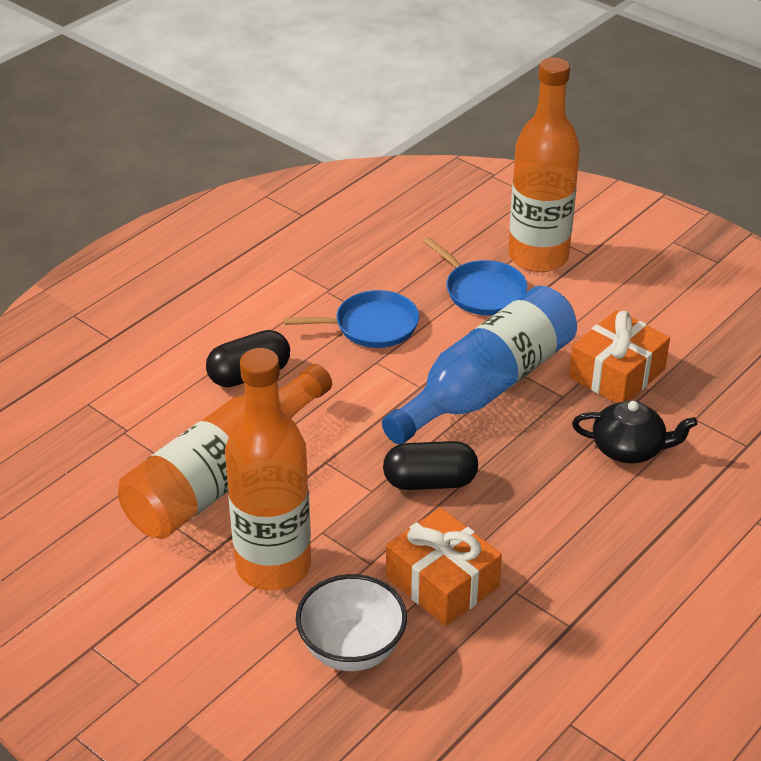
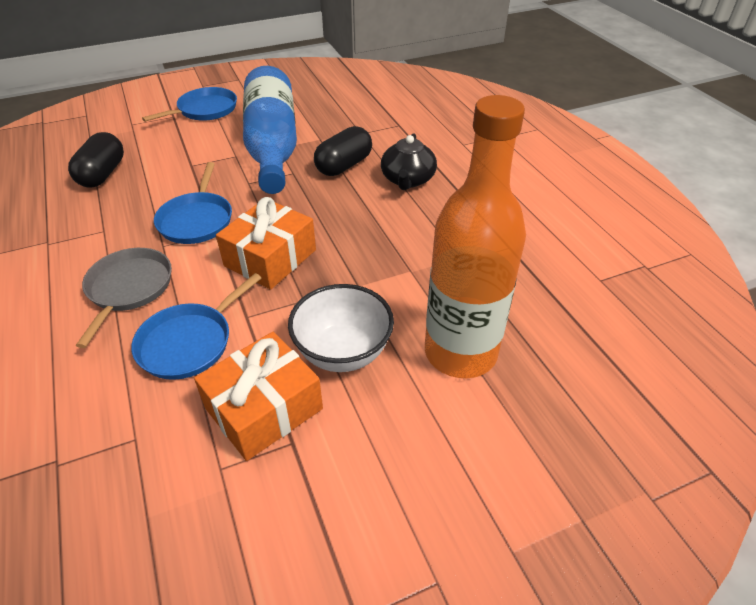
blue pan: [284,290,419,348] [423,237,527,316] = 2 -> [131,273,261,380] [142,87,237,122] [154,162,232,244] = 3
grey pan: none = 0 -> [76,248,172,348] = 1
orange bottle: [118,364,332,539] [225,348,311,591] [508,57,580,272] = 3 -> [425,95,526,378] = 1

